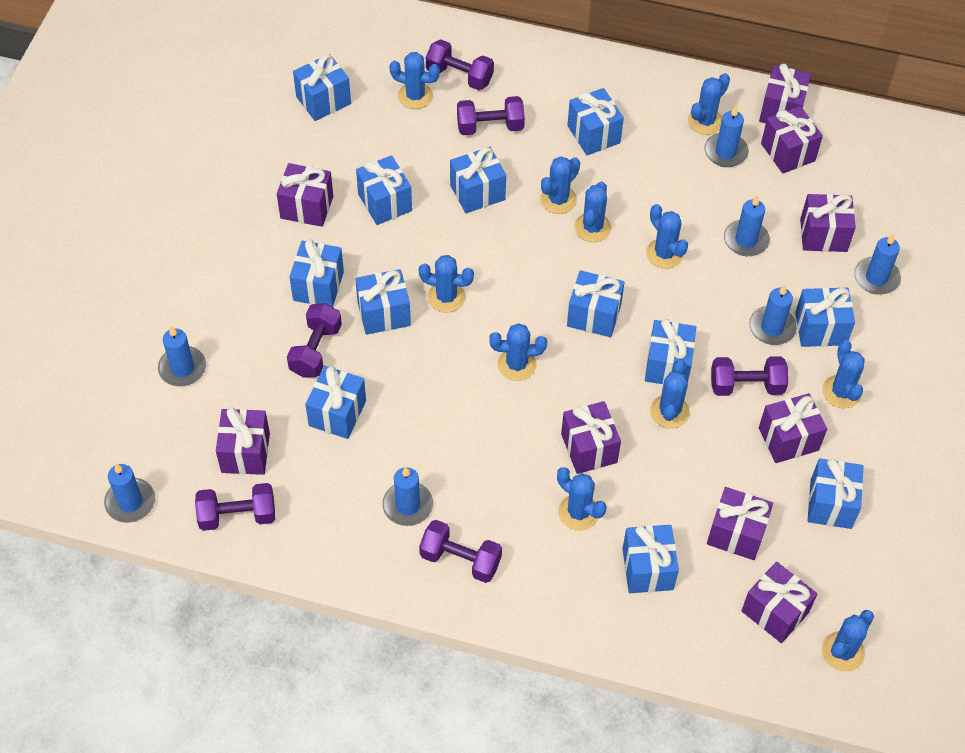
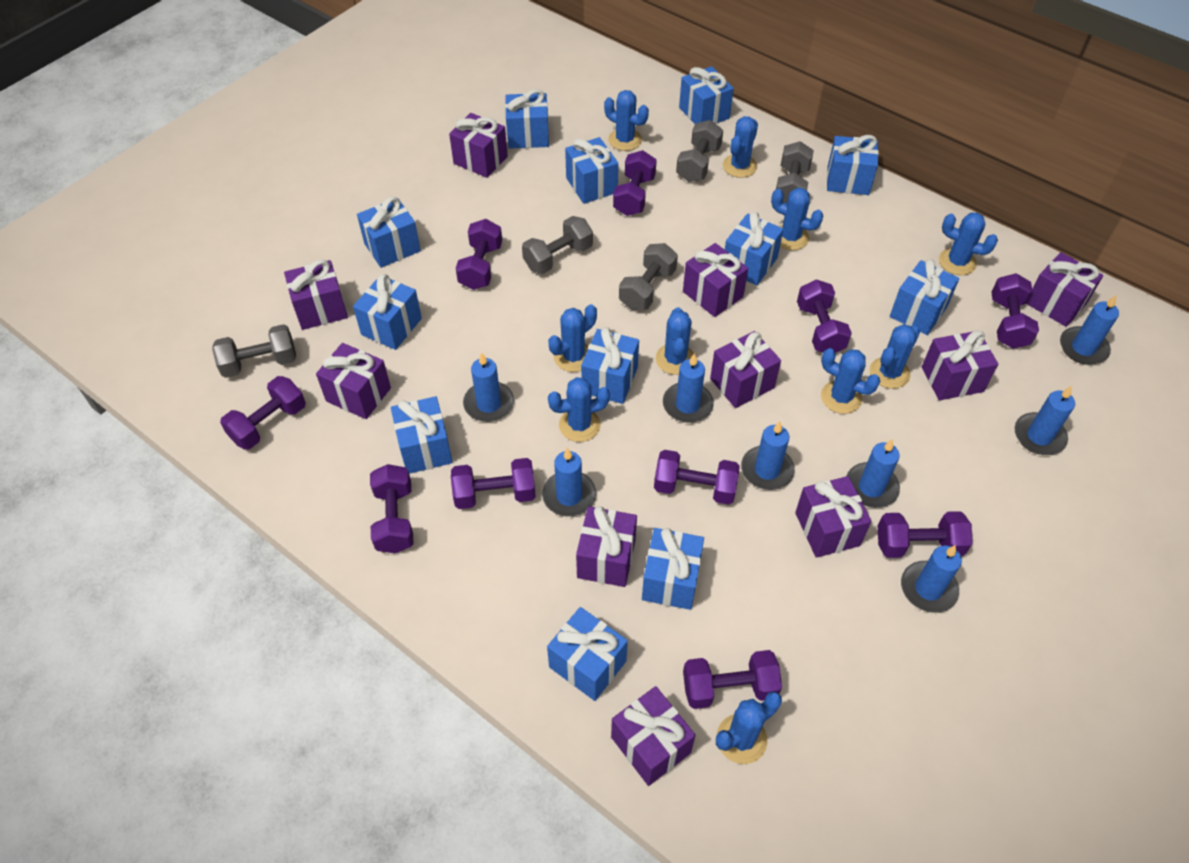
blue cactus: [389,52,440,109] [419,255,474,313] [489,323,547,381] [540,156,580,214] [557,467,607,531] [574,181,611,242] [646,204,688,269] [650,360,690,429] [688,73,730,135] [822,340,865,408] [822,610,874,671] = 11 -> [548,304,597,372] [548,377,610,442] [604,90,649,151] [655,307,694,375] [716,691,782,764] [723,116,758,178] [771,188,823,250] [821,348,880,414] [870,324,920,389] [939,212,998,275] = 10
blue candle: [104,463,155,523] [158,326,206,387] [382,467,433,526] [704,106,749,167] [724,195,770,256] [749,285,797,345] [854,234,901,294] = 7 -> [463,352,514,422] [542,448,596,517] [663,353,714,423] [741,421,795,490] [847,439,900,508] [901,545,962,613] [1015,386,1075,455] [1060,295,1119,365] = 8
grey dumbbell: none = 0 -> [212,324,296,378] [522,216,593,274] [619,243,678,310] [676,120,723,182] [776,141,814,204] = 5
purple dumbbell: [195,483,275,531] [287,303,342,378] [419,520,502,583] [426,39,494,90] [457,96,525,135] [711,356,788,396] = 6 -> [220,376,306,450] [370,464,413,554] [451,458,536,509] [456,219,502,290] [613,150,657,216] [654,450,740,505] [683,650,782,709] [797,279,852,353] [878,511,973,558] [991,273,1039,349] = 10
purple gift: [216,407,270,475] [277,163,333,227] [561,401,621,474] [707,487,773,560] [741,562,817,643] [759,64,811,123] [759,393,827,463] [761,106,823,174] [800,194,856,252] = 9 -> [284,259,348,330] [316,343,391,419] [449,113,508,178] [576,506,637,587] [611,686,696,786] [683,243,748,317] [710,331,781,408] [795,476,871,558] [922,330,998,400] [1026,252,1103,327] = 10

